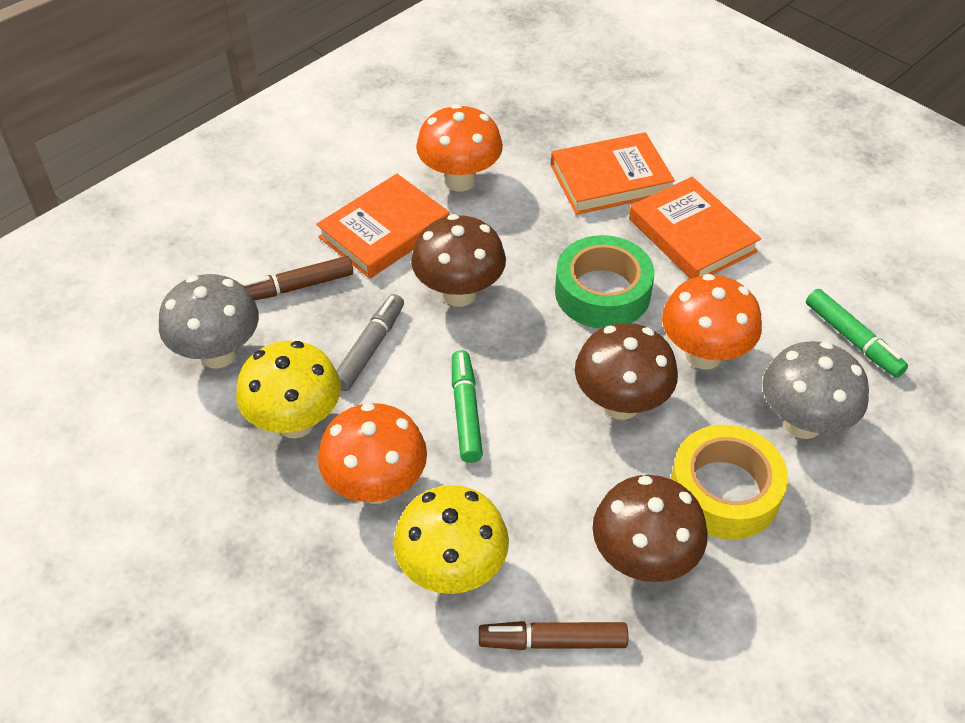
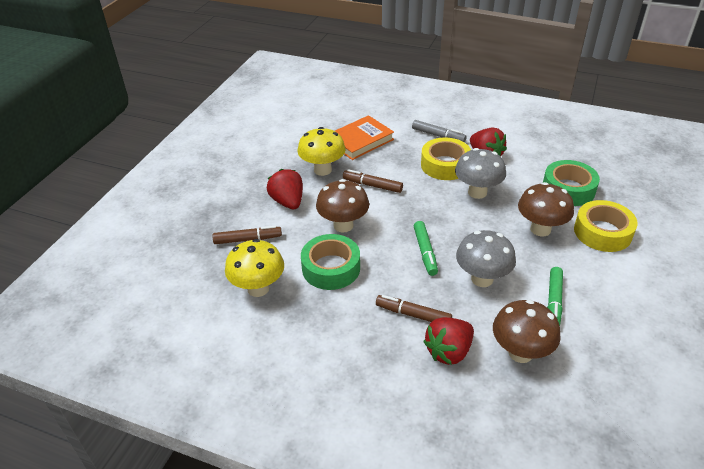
brown marker: [242,256,353,300] [479,621,628,650] = 2 -> [212,226,282,244] [343,169,403,193] [376,295,452,322] = 3
green tape: [555,235,654,329] = 1 -> [301,234,360,290] [543,160,600,206] = 2
orange book: [316,174,449,279] [551,132,675,215] [629,177,761,279] = 3 -> [335,115,394,160] = 1
orange mushroom: [318,403,427,504] [416,104,503,191] [662,274,762,370] = 3 -> none = 0
red strawberry: none = 0 -> [267,169,303,209] [423,317,474,365] [470,127,507,157] = 3
yellow tape: [671,425,788,540] = 1 -> [421,137,471,180] [574,200,638,252] = 2

